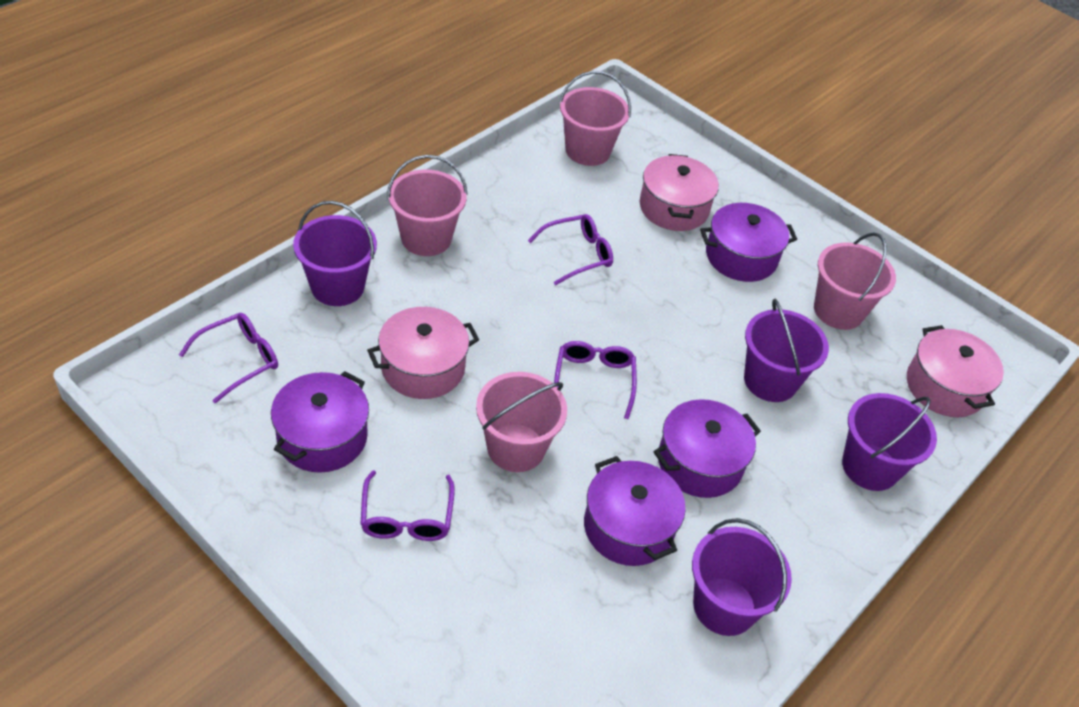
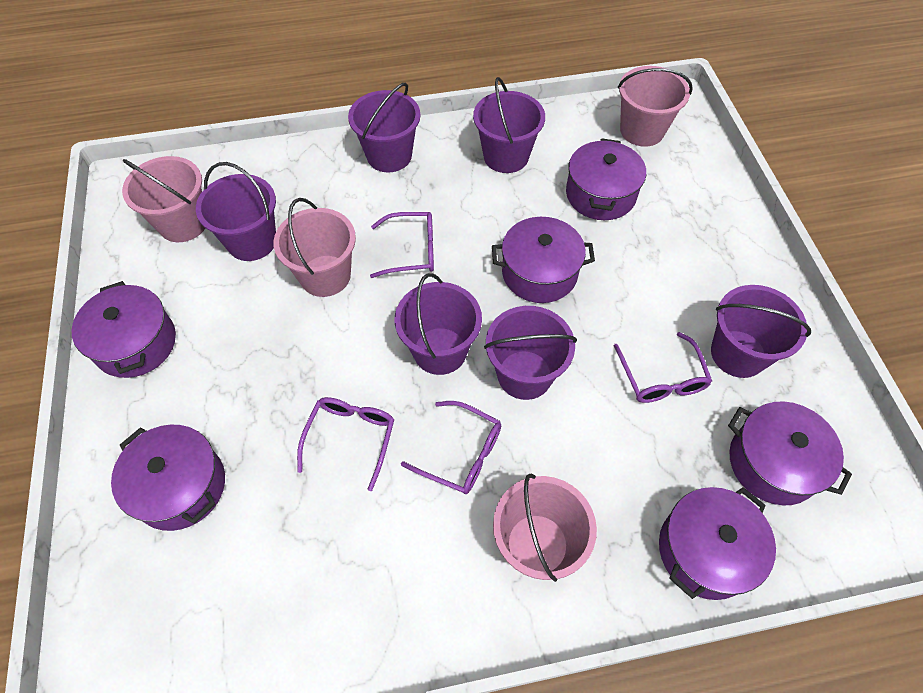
pink pot: [367,307,479,399] [639,154,719,231] [907,325,1004,417] = 3 -> none = 0
purple bucket: [293,201,377,306] [692,518,792,636] [744,299,829,402] [842,393,937,491] = 4 -> [196,162,276,261] [348,83,421,172] [395,273,482,375] [473,77,545,173] [484,306,577,400] [711,285,811,378] = 6
purple pot: [271,371,369,473] [584,456,686,566] [653,399,761,498] [700,203,797,282] = 4 -> [72,281,176,378] [111,425,225,531] [492,217,595,303] [566,138,646,220] [659,487,776,600] [728,401,852,505] = 6

